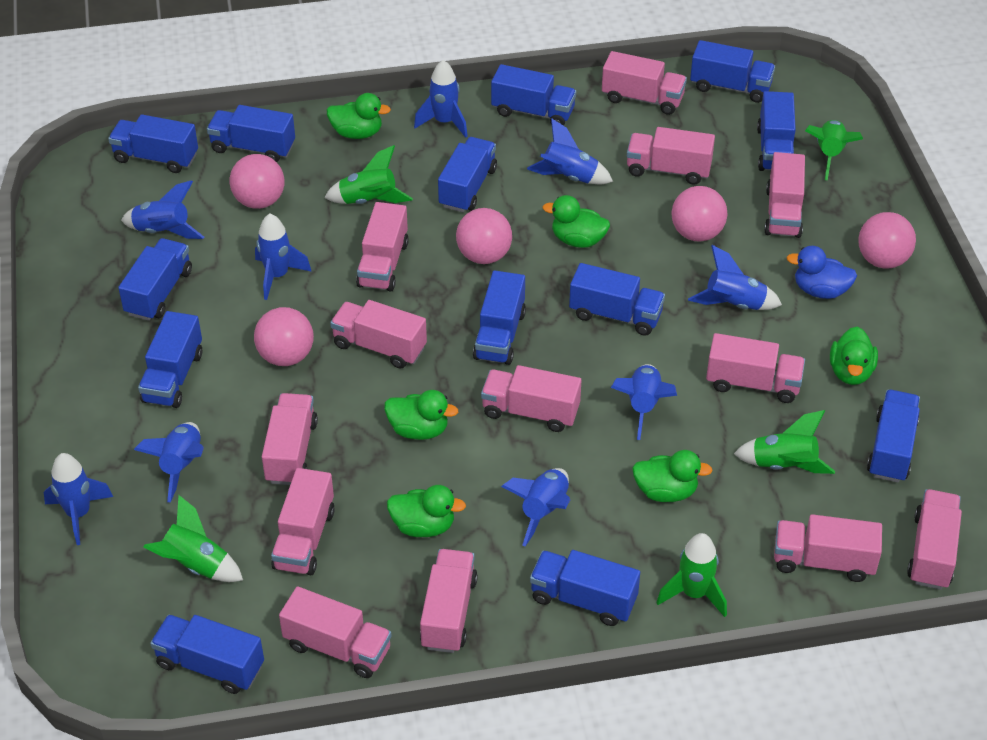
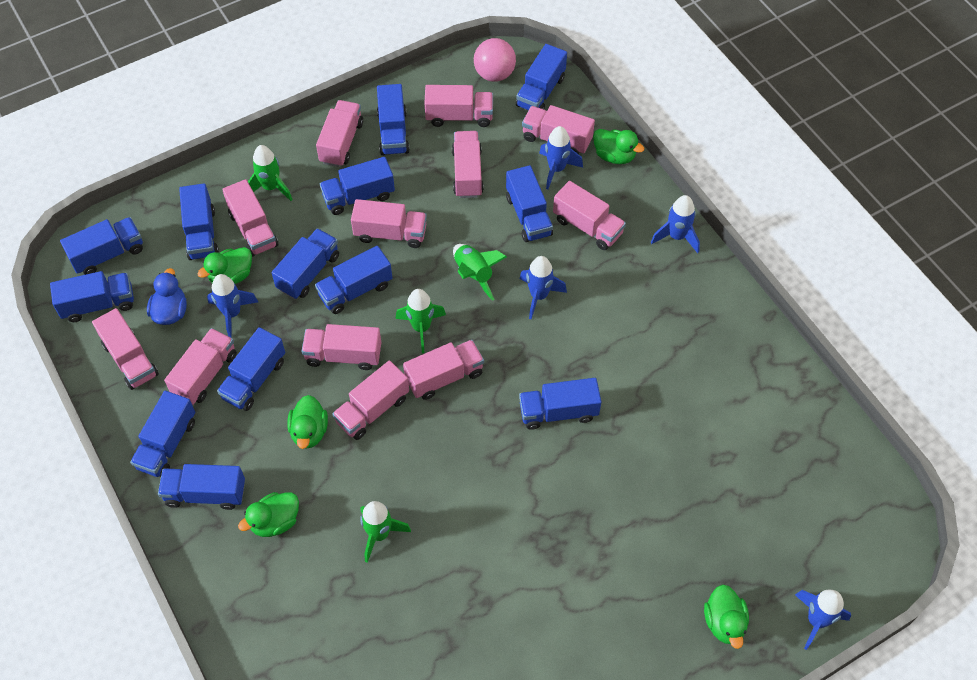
blue rocket: [44,453,113,545] [121,180,204,239] [134,422,204,502] [255,214,312,300] [414,60,468,138] [501,468,570,546] [527,118,613,184] [611,364,677,440] [688,245,782,310] = 9 -> [207,274,258,338] [520,256,567,319] [539,126,583,189] [651,195,700,253] [795,590,851,650] = 5
green duck: [327,93,391,139] [384,390,458,440] [387,485,466,537] [542,195,610,248] [632,450,713,502] [830,327,878,385] = 6 -> [197,247,252,284] [238,492,299,537] [287,395,328,449] [593,129,644,164] [704,584,749,649] = 5
green rocket: [144,495,243,582] [324,145,413,204] [656,533,727,617] [734,410,835,474] [805,120,863,180] = 5 -> [248,145,293,201] [360,501,411,563] [395,289,446,353] [453,244,507,301] = 4
pink ball: [230,154,284,209] [254,307,314,366] [456,208,512,264] [671,186,727,241] [858,212,916,269] = 5 -> [474,38,516,82] = 1
pink truck: [262,393,318,485] [271,468,335,575] [279,586,392,678] [330,300,427,369] [356,202,409,292] [420,549,478,653] [481,365,581,432] [602,51,687,115] [627,127,715,185] [706,333,805,403] [764,152,805,238] [774,514,882,582] [907,489,962,590] = 13 -> [92,308,159,390] [164,328,237,405] [222,179,278,257] [302,324,381,370] [316,100,363,167] [332,361,409,440] [351,199,427,248] [403,340,484,400] [424,85,493,127] [452,131,484,198] [522,105,595,154] [553,181,626,250] = 12

